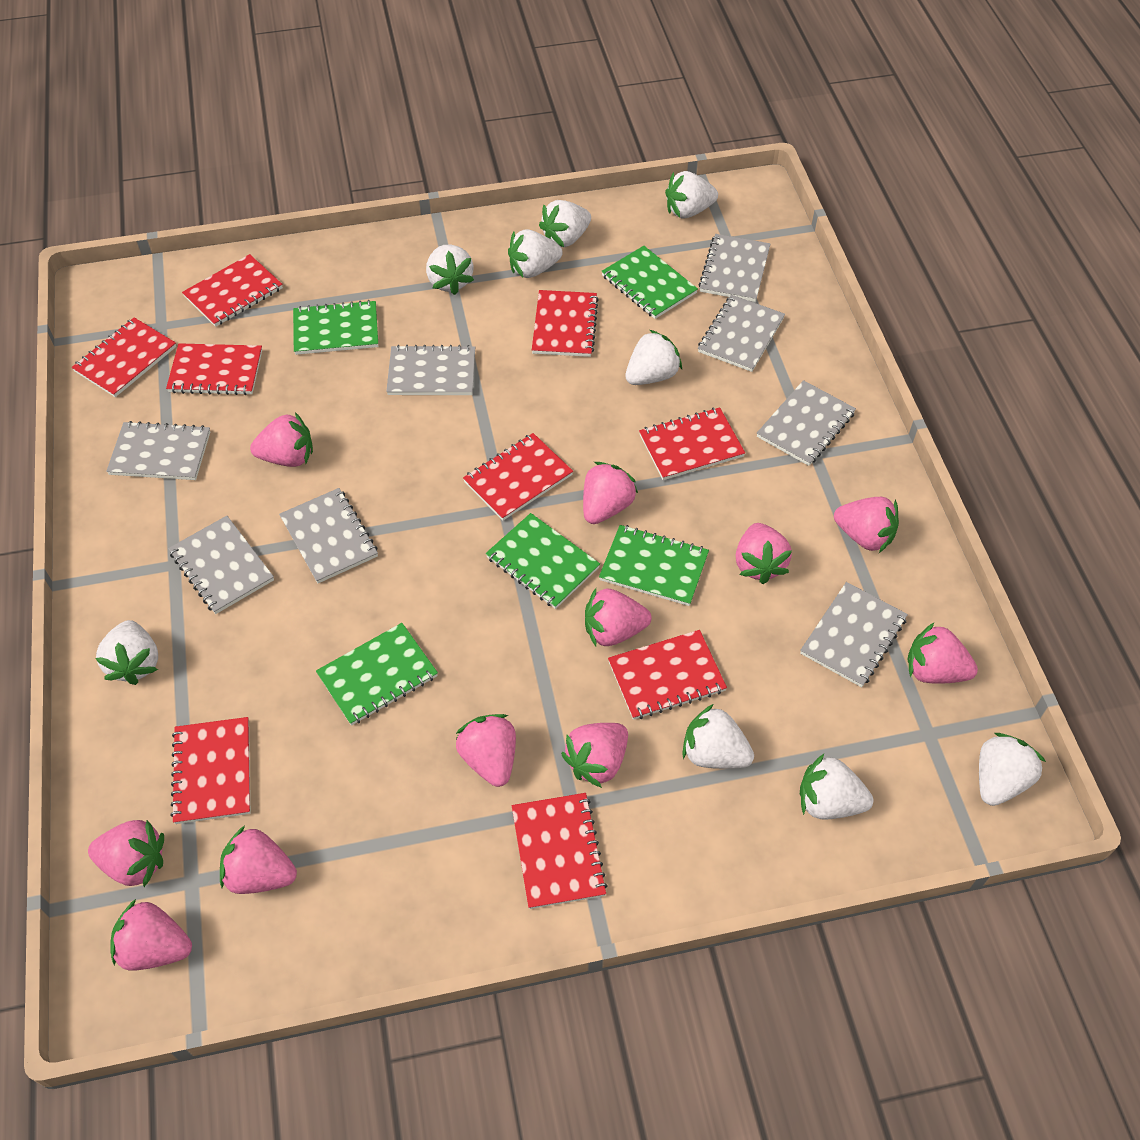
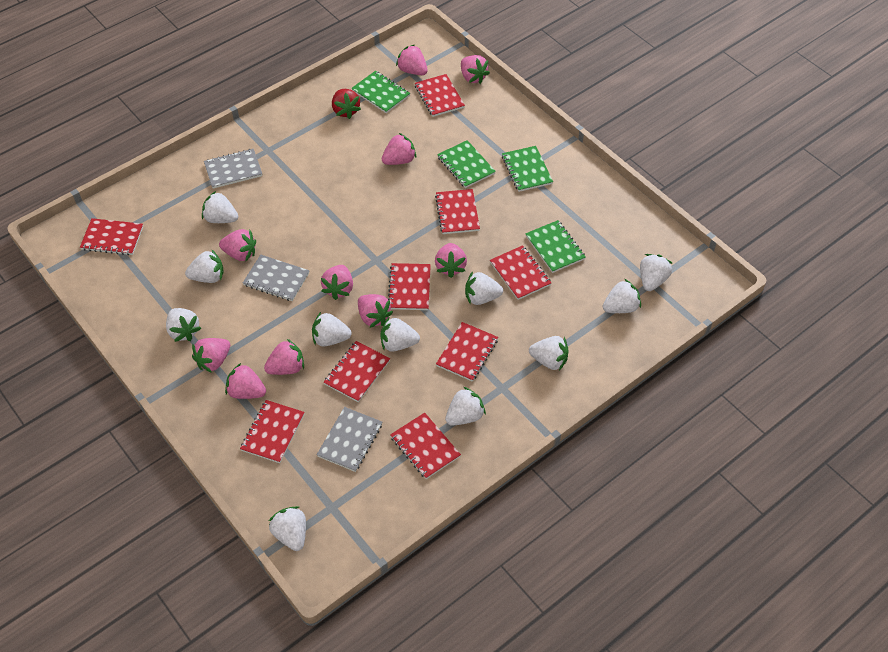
green notebook: [293,300,378,355] [316,623,438,726] [486,513,600,609] [599,525,709,606] [601,246,698,319] = 5 -> [351,71,410,113] [437,140,496,188] [502,146,553,192] [525,220,586,273] = 4
grey notebook: [106,421,210,480] [168,516,274,614] [279,488,378,583] [386,345,475,395] [698,234,770,302] [698,295,785,372] [757,380,856,466] [800,582,908,687] = 8 -> [204,149,262,188] [243,254,309,301] [317,407,382,472] = 3
pink strawberry: [88,820,164,887] [110,899,192,971] [220,825,297,894] [250,412,313,467] [456,714,516,787] [561,723,628,788] [583,462,638,524] [585,588,652,646] [735,523,792,584] [834,497,899,553] [907,622,978,684] = 11 -> [192,338,230,373] [219,229,256,261] [225,363,266,399] [264,339,304,375] [321,265,353,300] [358,294,393,328] [382,133,416,165] [396,45,428,75] [435,243,467,278] [461,55,490,84] = 10
red strawberry: none = 0 -> [332,89,361,119] = 1
white strawberry: [95,620,158,685] [426,245,474,295] [508,229,563,278] [539,200,591,247] [625,330,682,385] [665,171,718,218] [682,704,754,769] [800,754,873,820] [979,733,1046,806] = 9 -> [166,308,201,342] [185,249,224,283] [202,191,238,223] [269,506,306,551] [312,312,352,347] [380,317,420,352] [445,387,486,426] [465,271,503,305] [529,336,569,371] [603,279,641,313] [640,254,672,291] = 11

